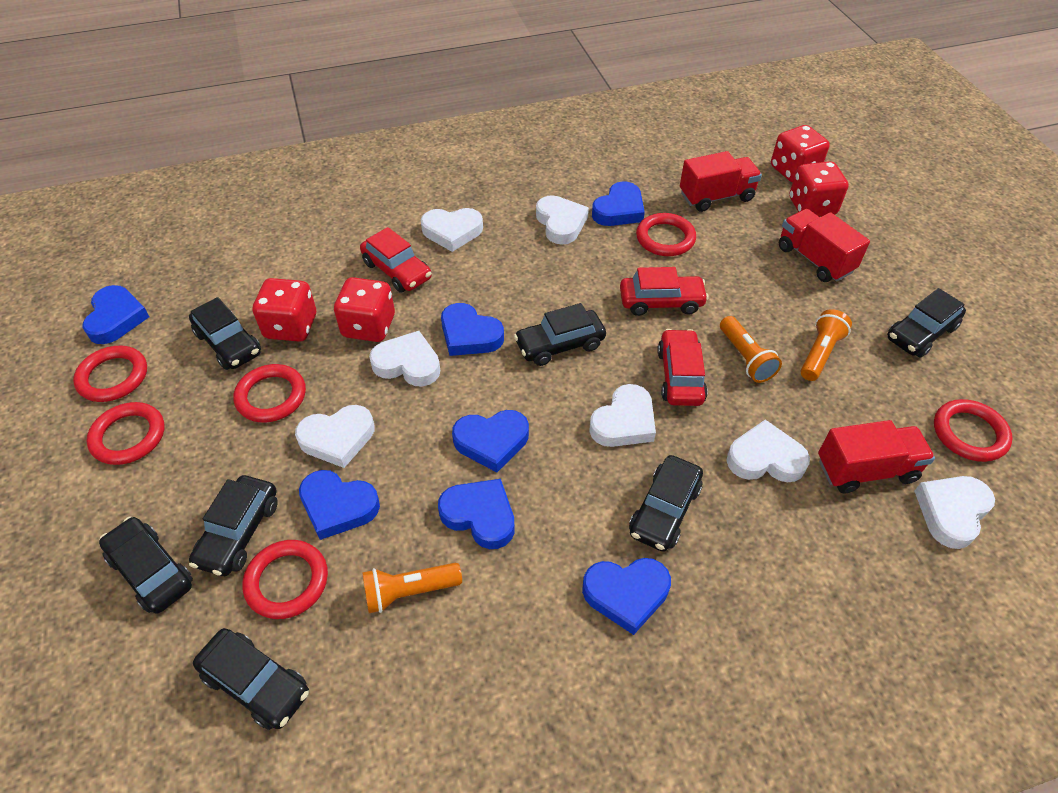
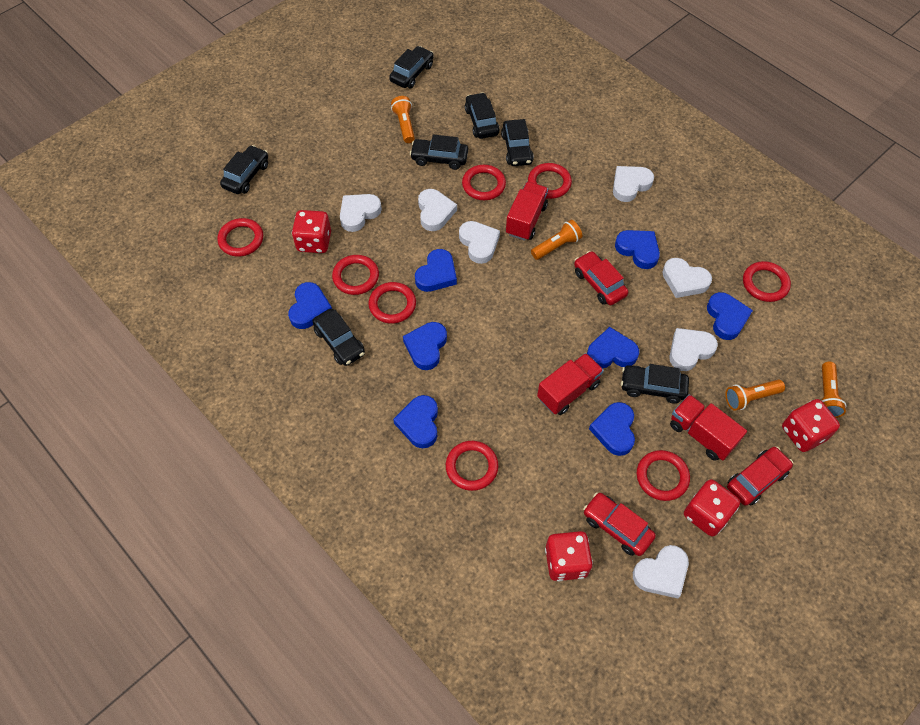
blue heart: [82,285,149,344] [299,470,380,540] [438,479,515,549] [441,303,504,356] [452,410,529,472] [582,558,671,635] [592,181,645,226] = 7 -> [288,282,332,329] [393,395,438,448] [403,322,447,370] [415,249,457,292] [587,327,639,368] [589,402,635,456] [615,230,660,269] [707,292,753,340] = 8
orange flashlight: [362,563,462,613] [720,316,782,383] [800,309,852,381] = 3 -> [391,96,415,143] [531,220,582,260] [725,379,785,411] [821,362,847,418] = 4
red ring: [73,346,147,402] [87,402,164,465] [233,364,306,422] [243,540,328,619] [636,213,696,256] [934,399,1013,462] = 6 -> [217,218,263,257] [332,255,379,295] [368,282,416,324] [446,441,499,491] [462,165,506,200] [528,163,572,199] [637,450,690,501] [743,261,791,302] = 8

